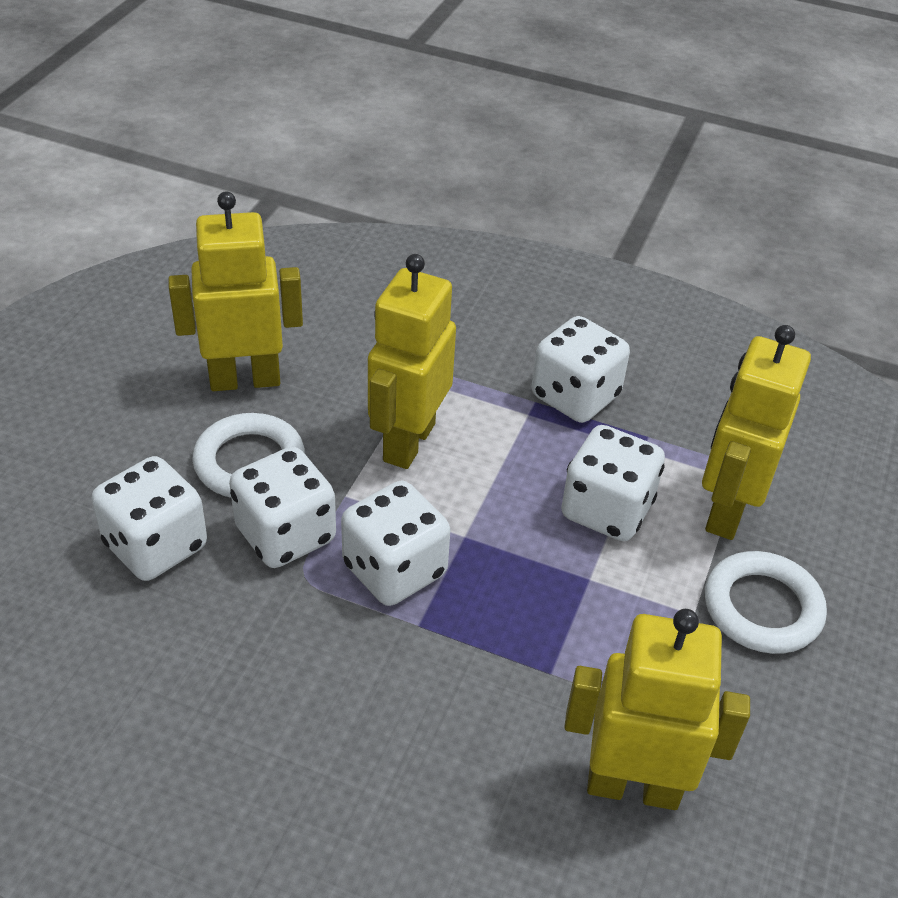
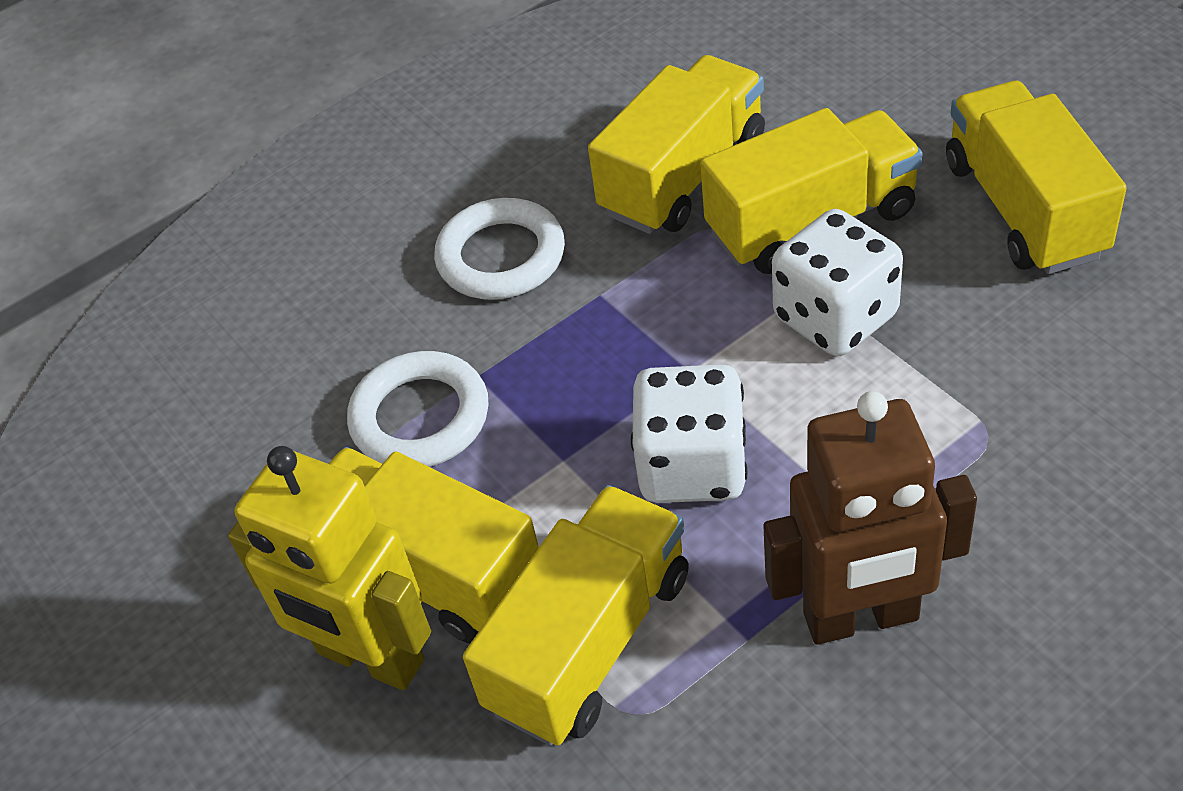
brown robot: none = 0 -> [764,391,977,645] = 1
white dice: [91,456,207,581] [229,447,336,568] [341,481,450,606] [532,316,630,423] [561,425,665,541] = 5 -> [631,364,748,503] [772,209,903,356] = 2
yellow robot: [168,191,303,391] [368,254,456,469] [564,609,750,810] [702,325,811,540] = 4 -> [228,446,431,690] = 1
yellow truck: none = 0 -> [329,447,539,643] [463,485,689,746] [588,55,765,234] [700,108,923,274] [946,81,1127,274] = 5

